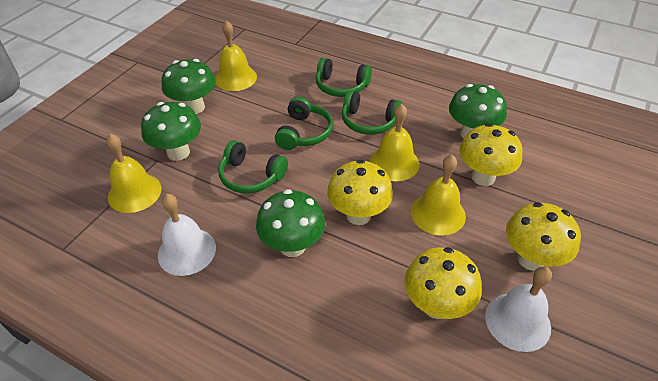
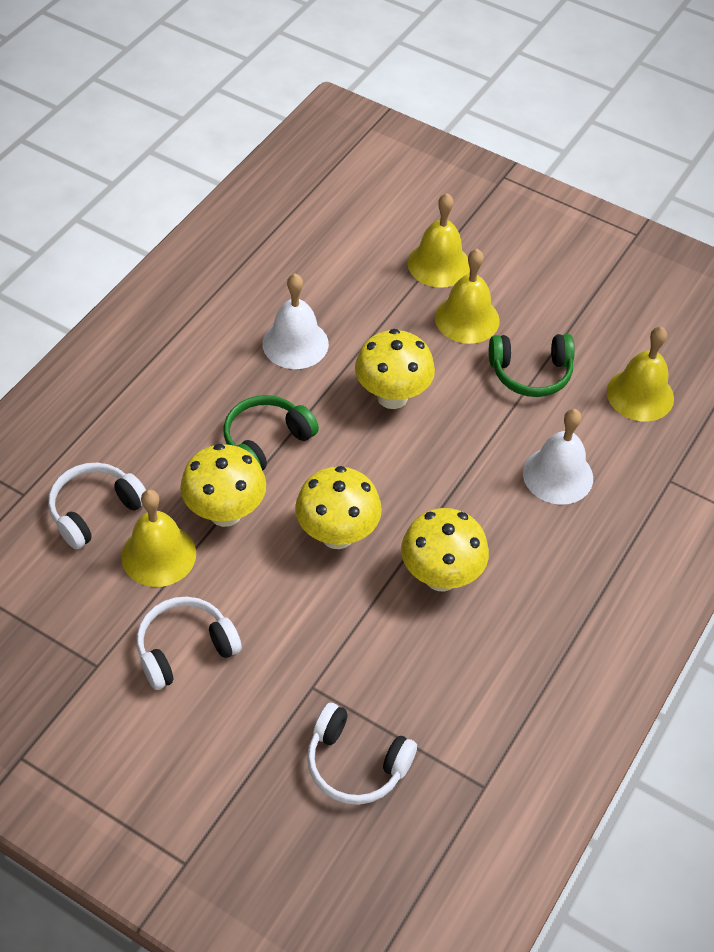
green headphones: [218,140,288,193] [275,97,333,150] [316,58,372,97] [342,90,402,135] = 4 -> [224,395,319,471] [489,334,575,397] = 2
green mushroom: [141,102,201,161] [161,59,216,114] [256,189,325,257] [449,84,507,139] = 4 -> none = 0
white headphones: none = 0 -> [48,463,146,549] [137,597,242,690] [307,703,417,805] = 3

